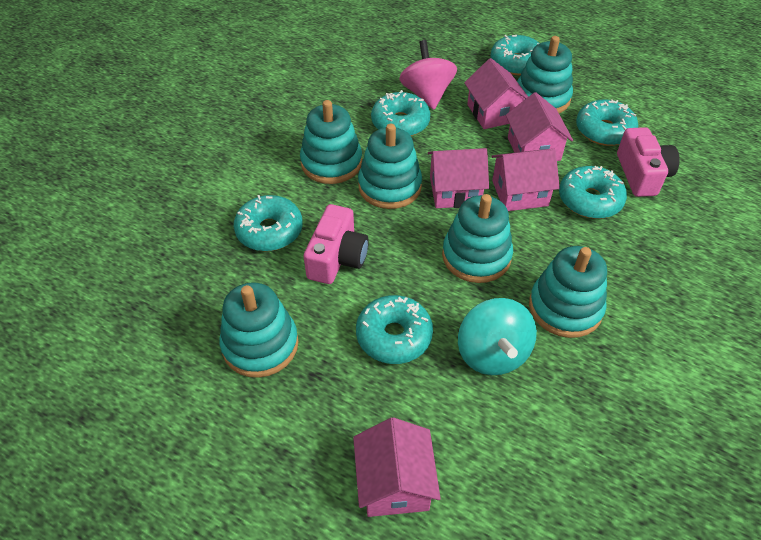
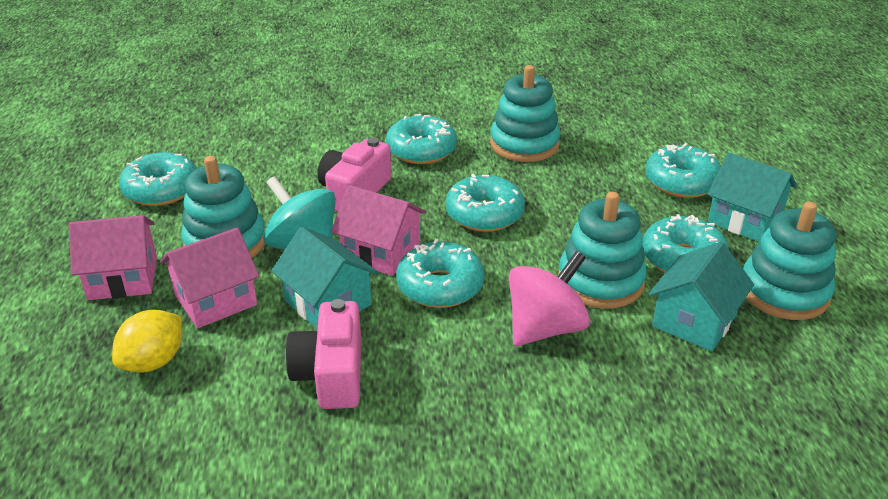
pink house: [353,417,441,517] [428,148,489,208] [464,58,528,129] [491,149,560,211] [506,92,573,161] = 5 -> [69,215,157,300] [160,228,260,328] [331,185,426,276] = 3
turquoise house: none = 0 -> [271,227,378,328] [649,242,754,351] [707,153,797,242] = 3
turquoise stacking toy: [219,282,299,378] [300,100,362,184] [358,124,422,209] [442,194,513,283] [517,36,573,113] [529,246,607,338] = 6 -> [181,156,265,258] [490,65,561,162] [558,192,647,309] [743,202,836,320] = 4
yellow lemon: none = 0 -> [112,310,182,372] = 1

